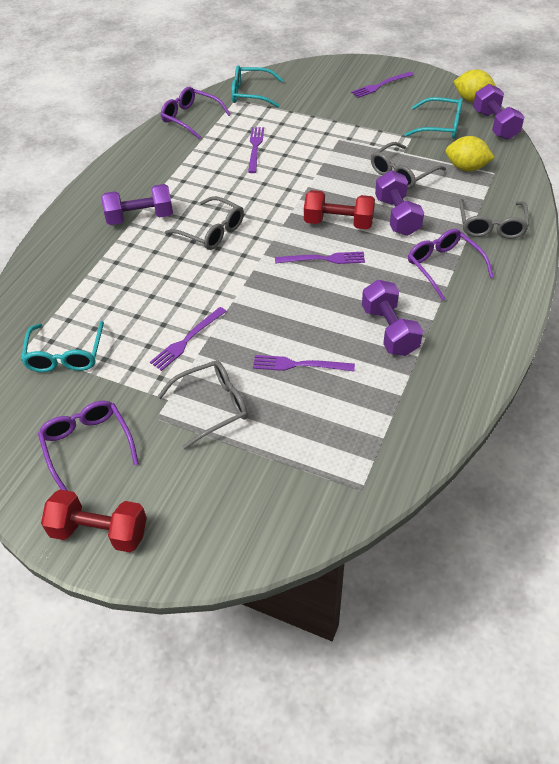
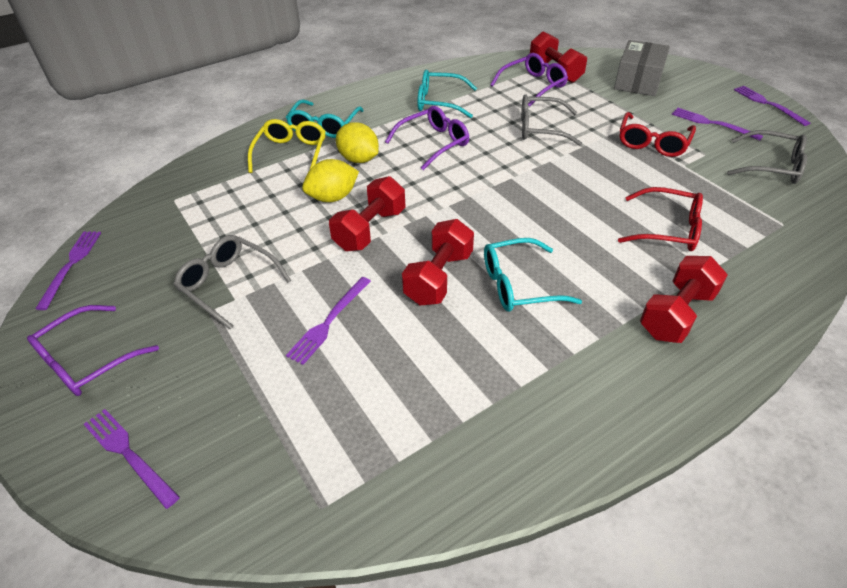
grey box: none = 0 -> [614,40,670,96] = 1
grey glasses: [157,360,248,449] [165,196,244,250] [371,142,446,189] [459,199,529,239] = 4 -> [173,235,291,330] [521,94,582,146] [727,130,807,184] = 3
purple dumbbell: [101,184,173,225] [362,280,423,356] [375,170,424,236] [473,84,525,140] = 4 -> none = 0
red dumbbell: [41,490,147,552] [304,190,375,229] = 2 -> [329,176,406,251] [402,219,474,305] [530,31,587,83] [640,256,728,343] = 4
red glasses: none = 0 -> [618,187,703,251] [620,112,696,157] = 2
yellow glasses: none = 0 -> [248,119,326,173] = 1

